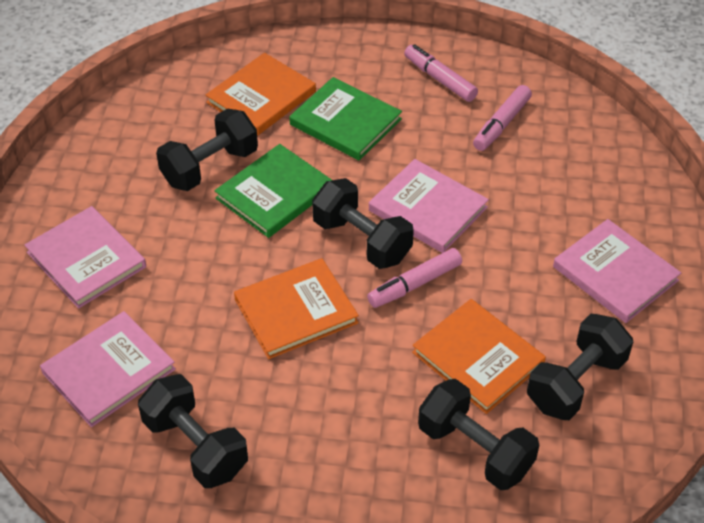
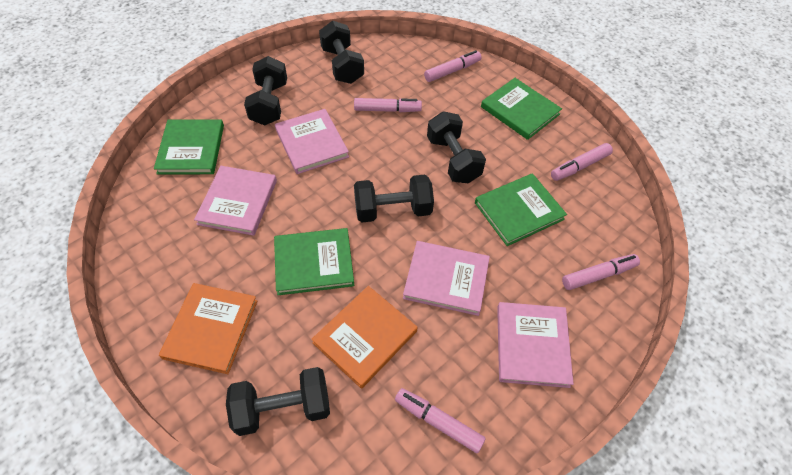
green book: [215,144,332,238] [289,77,402,160] = 2 -> [154,120,224,174] [274,228,354,295] [475,173,567,246] [481,78,562,140] = 4
orange book: [206,53,316,136] [234,258,359,359] [412,299,546,414] = 3 -> [159,283,257,374] [312,286,417,389] = 2
pink marker: [367,248,462,308] [404,44,478,102] [473,85,532,151] = 3 -> [354,98,422,112] [395,388,486,453] [424,50,481,82] [551,143,613,181] [562,254,640,290] = 5

